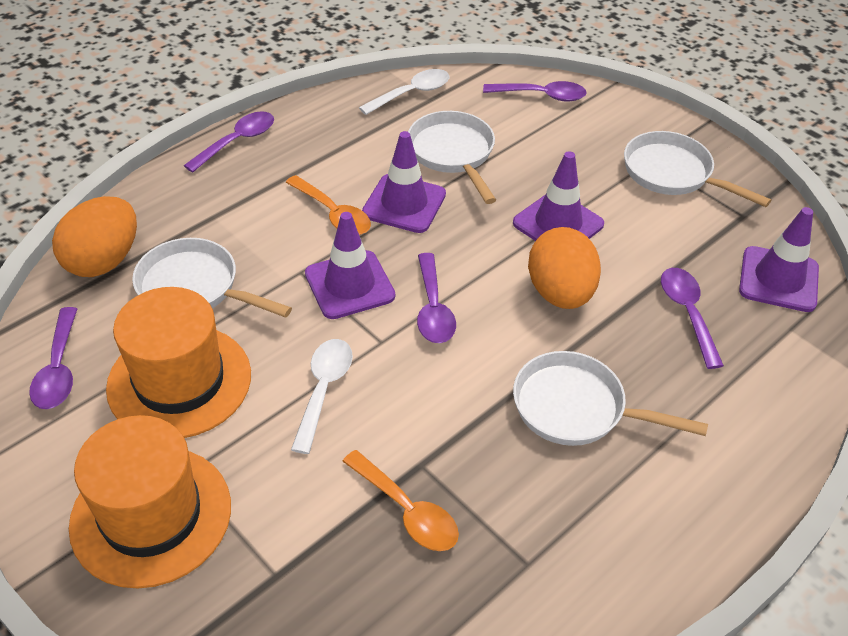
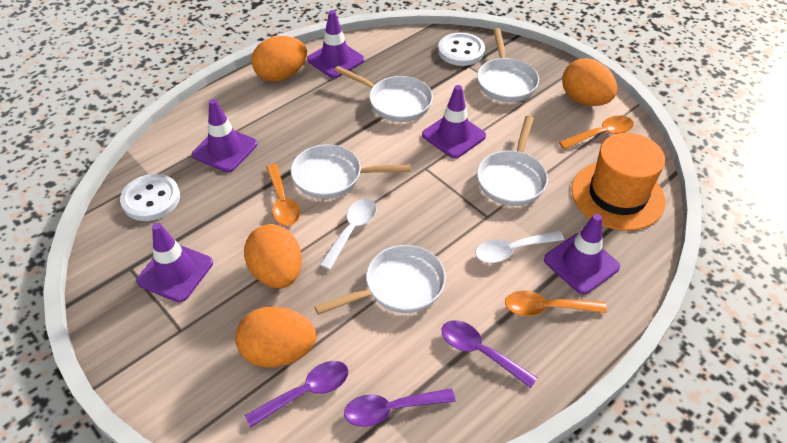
orange egg: [52,196,137,277] [528,227,601,309] = 2 -> [235,307,316,368] [244,224,302,288] [252,36,307,82] [562,58,617,106] = 4
orange hat: [69,415,231,589] [106,287,251,438] = 2 -> [571,133,666,231] = 1
orange spoon: [285,175,371,235] [342,450,459,551] = 2 -> [266,164,300,226] [505,291,607,316] [559,116,634,149] = 3
purple spoon: [29,307,77,409] [184,111,274,173] [417,253,456,343] [483,81,587,101] [661,268,724,369] = 5 -> [244,361,348,428] [344,388,456,427] [442,320,538,388] = 3
purple traffic cone: [305,212,395,319] [362,131,446,233] [513,151,604,241] [739,207,819,312] = 4 -> [136,223,213,302] [192,99,258,172] [307,10,365,78] [422,85,486,158] [544,214,620,294] = 5
white button: none = 0 -> [120,174,180,221] [438,33,485,66] = 2
white pan: [132,238,292,318] [408,111,496,204] [513,351,708,446] [624,131,771,207] = 4 -> [291,144,411,199] [314,245,446,315] [334,66,433,122] [477,28,539,102] [477,116,548,206] = 5

